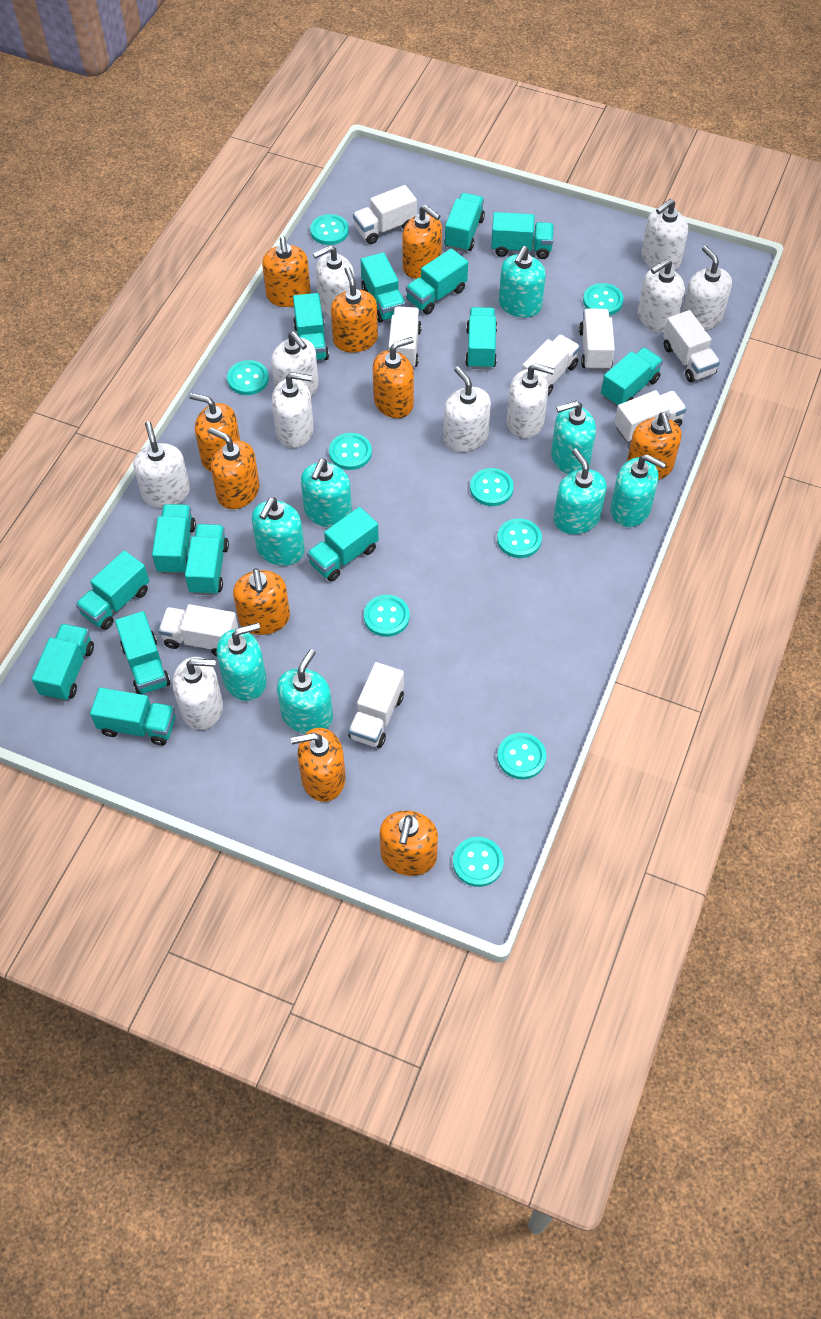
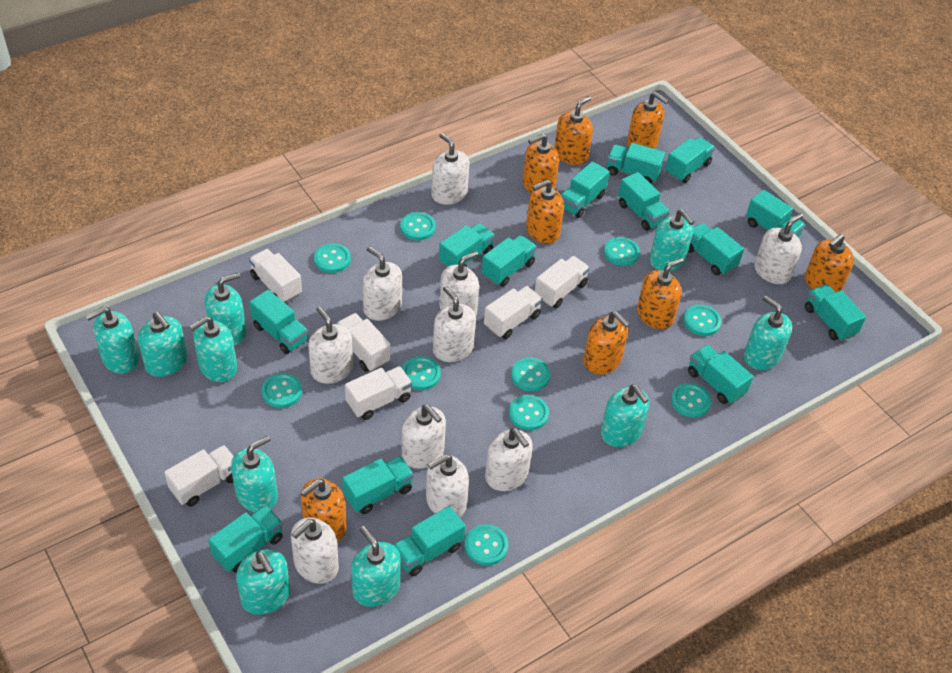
orange soap dispenser: [189,393,240,471] [208,427,260,509] [233,568,290,635] [262,236,310,307] [291,728,345,802] [331,267,378,353] [373,337,414,418] [380,811,438,876] [402,205,442,279] [627,412,682,480] = 10 -> [301,478,346,542] [523,133,559,193] [526,180,564,244] [554,96,593,165] [583,311,630,375] [627,92,669,149] [637,258,684,329] [805,234,854,293] = 8
turquoise button: [227,360,269,395] [310,214,349,245] [329,433,372,470] [364,595,410,637] [453,837,504,887] [470,468,514,506] [497,518,542,558] [497,733,546,779] [583,283,624,315] = 9 -> [261,373,302,408] [314,243,351,273] [400,212,436,240] [402,356,441,390] [465,524,508,566] [509,395,549,430] [511,357,550,391] [604,237,640,266] [671,383,711,418] [683,305,721,336] = 10
turquoise soap dispenser: [217,623,267,701] [252,498,305,566] [277,649,333,734] [301,459,352,527] [499,246,546,318] [551,401,596,474] [553,448,607,534] [611,454,666,527] = 8 -> [86,307,139,374] [138,312,187,377] [189,316,237,382] [205,272,246,345] [231,436,278,512] [236,549,290,615] [351,526,401,607] [601,385,649,447] [650,210,694,271] [744,295,792,370] = 10
white truck: [158,604,238,656] [348,662,404,748] [353,185,417,244] [388,306,422,367] [522,334,580,396] [579,309,615,371] [615,390,687,442] [663,310,720,382] = 8 -> [164,445,233,507] [249,249,302,303] [336,313,391,372] [345,366,412,420] [484,286,543,339] [535,256,590,308] = 6

